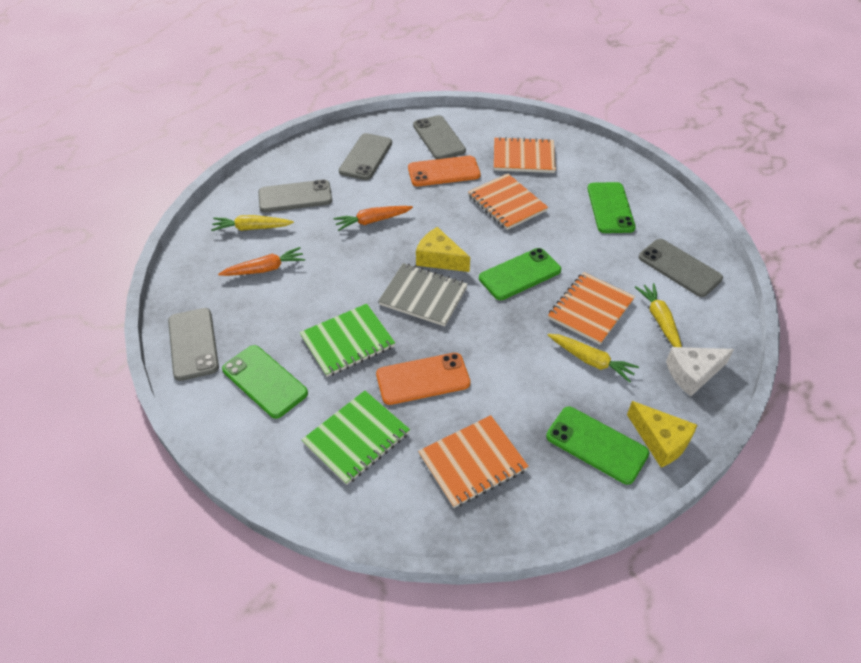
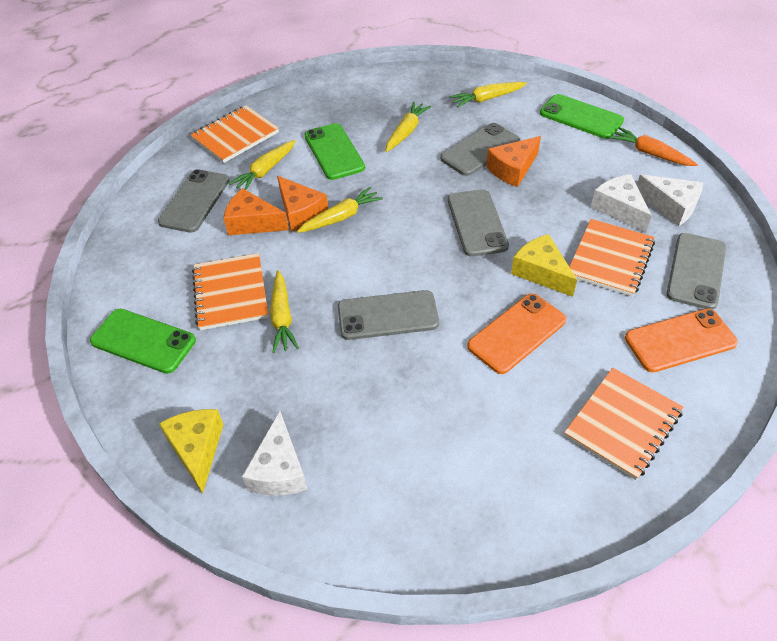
green notebook: [300,304,395,377] [302,391,410,485] = 2 -> none = 0
green phone: [222,345,308,419] [479,248,561,300] [546,407,649,485] [587,182,636,233] = 4 -> [90,309,196,374] [304,123,365,180] [540,94,624,139] = 3
grey notebook: [378,263,468,327] = 1 -> none = 0
orange carrot: [218,247,305,276] [333,206,413,231] = 2 -> [610,127,698,166] = 1
orange cheese: none = 0 -> [224,188,289,235] [277,176,328,232] [487,136,541,187] = 3
white cheese: [666,347,734,396] = 1 -> [242,411,308,496] [591,174,652,233] [637,174,703,226] = 3
yellow carrot: [211,215,294,231] [548,334,639,383] [635,283,682,347] = 3 -> [229,140,296,190] [270,270,299,353] [297,187,383,233] [385,102,431,152] [450,82,527,108] = 5

